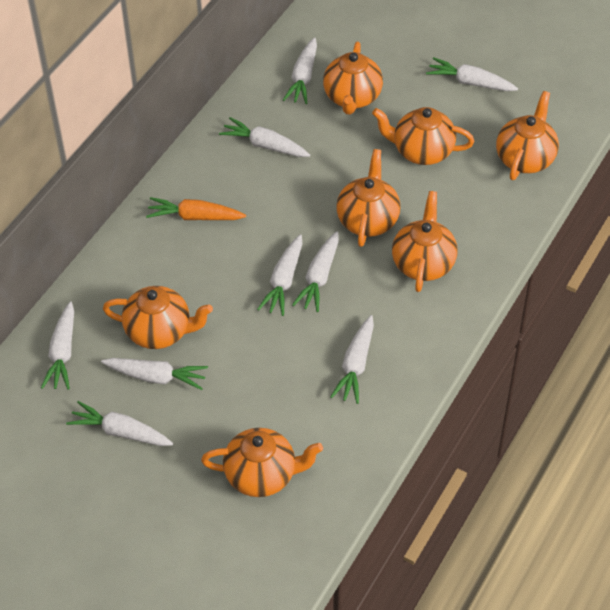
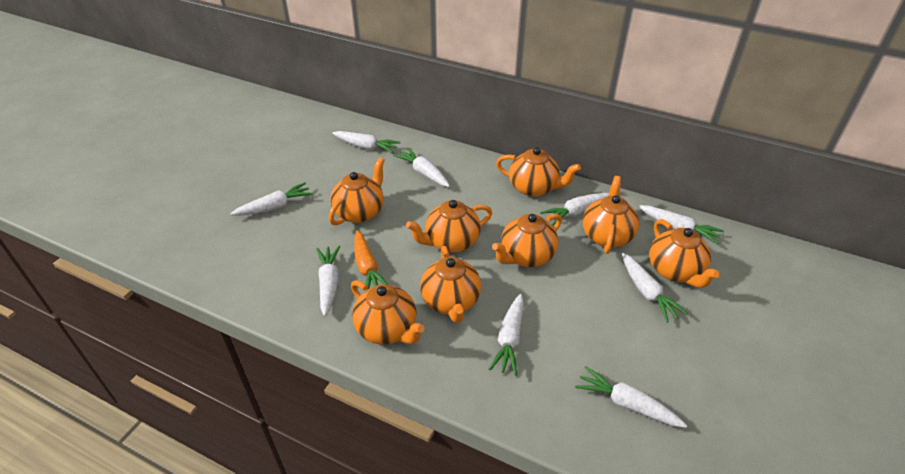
orange teapot: [103,286,213,349] [201,428,323,497] [323,42,383,115] [336,149,400,247] [372,107,474,165] [392,191,457,292] [496,91,559,180] = 7 -> [329,157,385,225] [351,280,425,345] [406,200,492,252] [420,246,481,323] [492,214,562,267] [496,147,581,197] [583,176,639,254] [649,219,720,288] = 8

